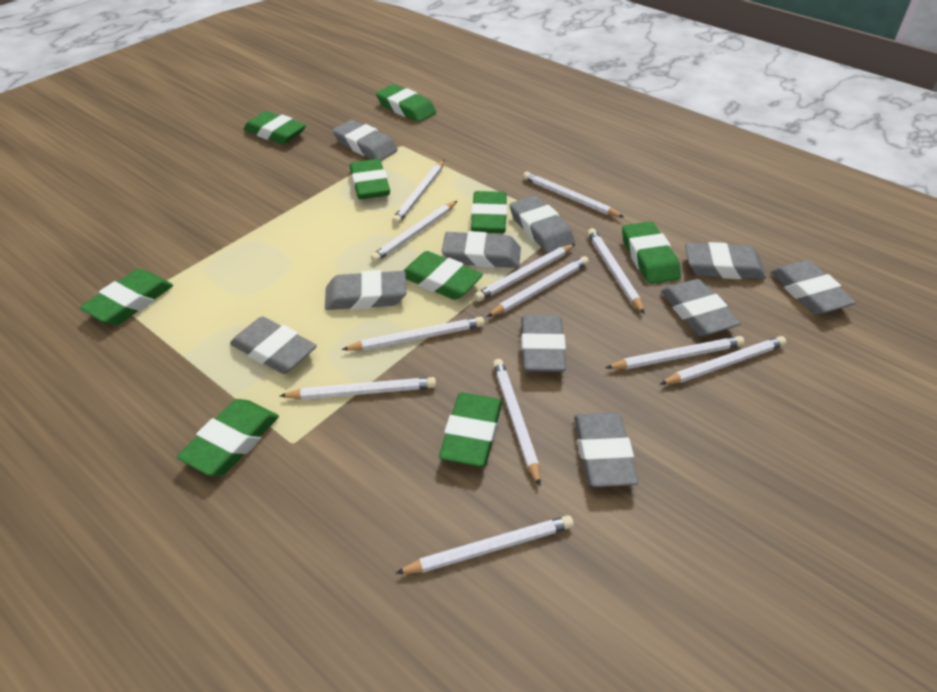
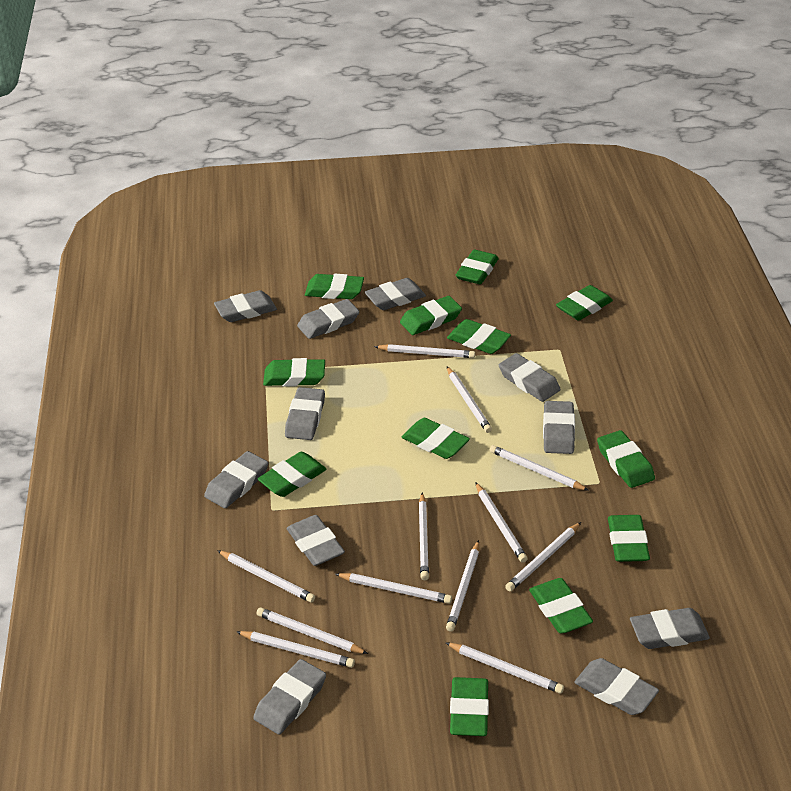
green eraser: [80,269,173,325] [177,399,279,476] [244,111,306,144] [350,159,390,200] [376,84,436,122] [403,251,483,300] [439,392,502,467] [471,191,507,233] [622,221,681,284] = 9 -> [257,452,327,497] [263,358,325,387] [305,274,364,299] [400,296,462,335] [402,418,470,459] [447,319,511,354] [450,677,489,736] [456,250,499,284] [529,578,593,633] [556,285,613,321] [597,430,655,488] [608,515,650,562] = 12
grey eraser: [230,316,317,374] [325,270,407,310] [333,120,398,161] [442,231,521,268] [510,195,575,253] [521,315,566,372] [574,413,638,487] [661,279,741,336] [685,242,766,279] [771,260,856,315] = 10 -> [204,451,268,508] [214,290,277,322] [253,659,326,735] [285,387,325,440] [287,515,345,566] [297,299,359,339] [365,278,426,310] [499,353,561,402] [543,401,575,454] [574,658,659,715] [630,608,710,649] = 11

